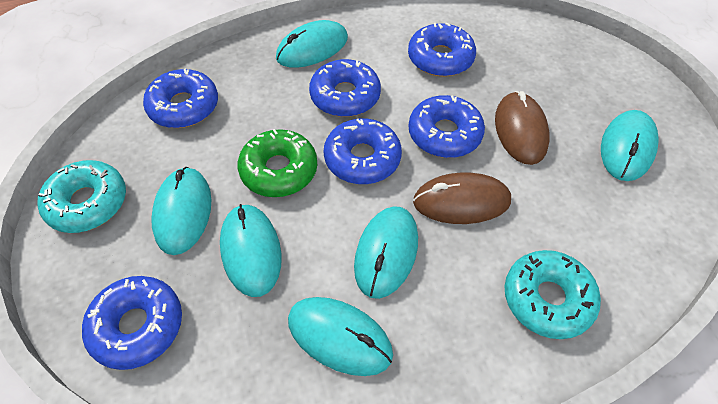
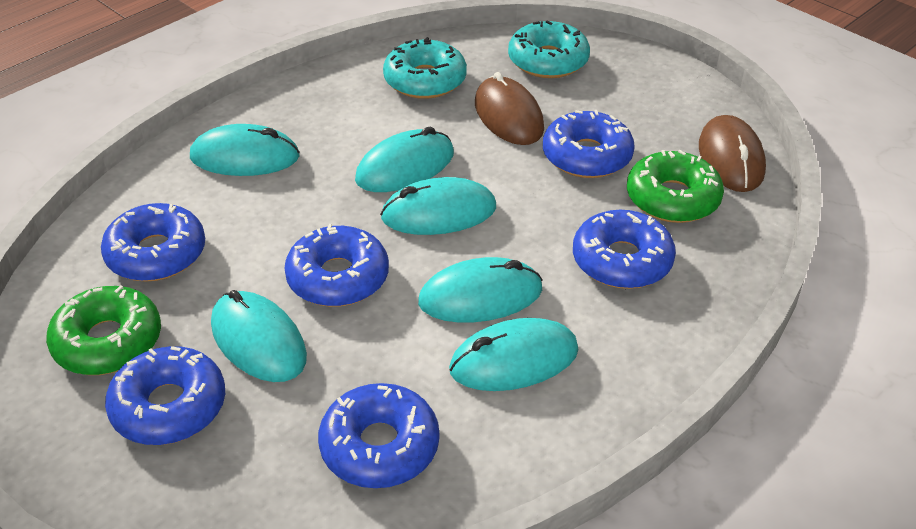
green donut: [238,129,317,197] = 1 -> [46,285,161,375] [627,150,724,223] = 2

